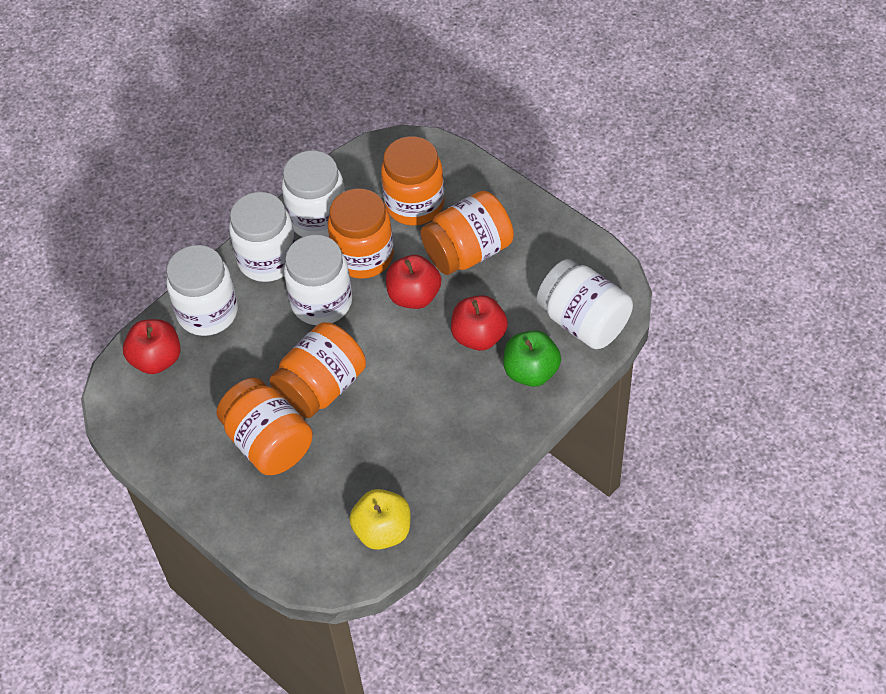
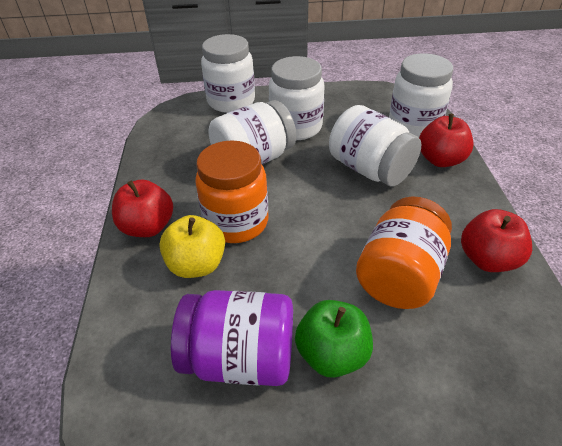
orange jar: [216,378,313,475] [269,322,366,418] [328,189,394,279] [381,136,444,225] [421,191,514,275] = 5 -> [195,140,268,243] [356,196,452,309] = 2
purple jar: none = 0 -> [171,290,293,386] = 1

